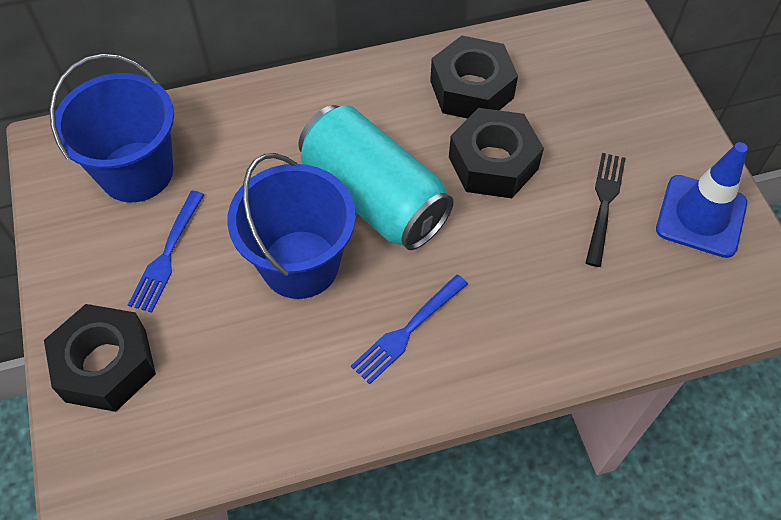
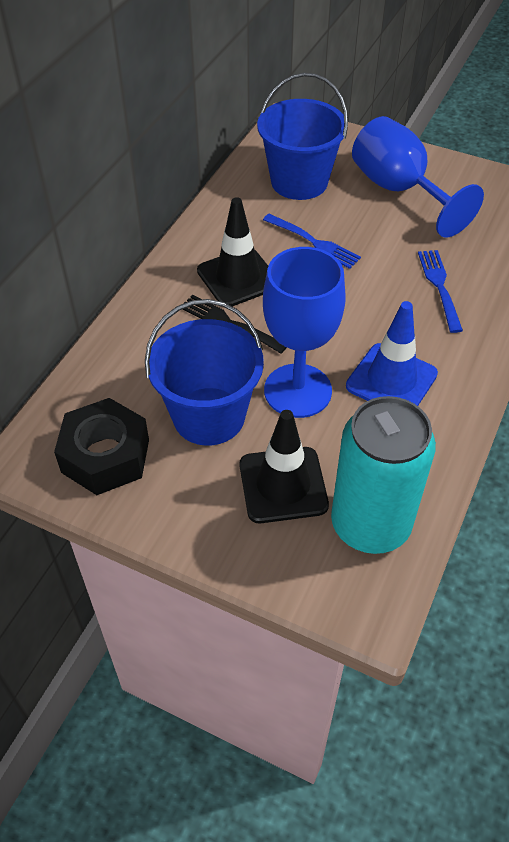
black nut: [44,304,156,412] [430,36,518,119] [449,108,544,198] = 3 -> [54,398,149,495] = 1
black traffic cone: none = 0 -> [197,197,268,307] [240,410,329,523] = 2
blue goblet: none = 0 -> [263,247,346,418] [352,116,484,238] = 2

